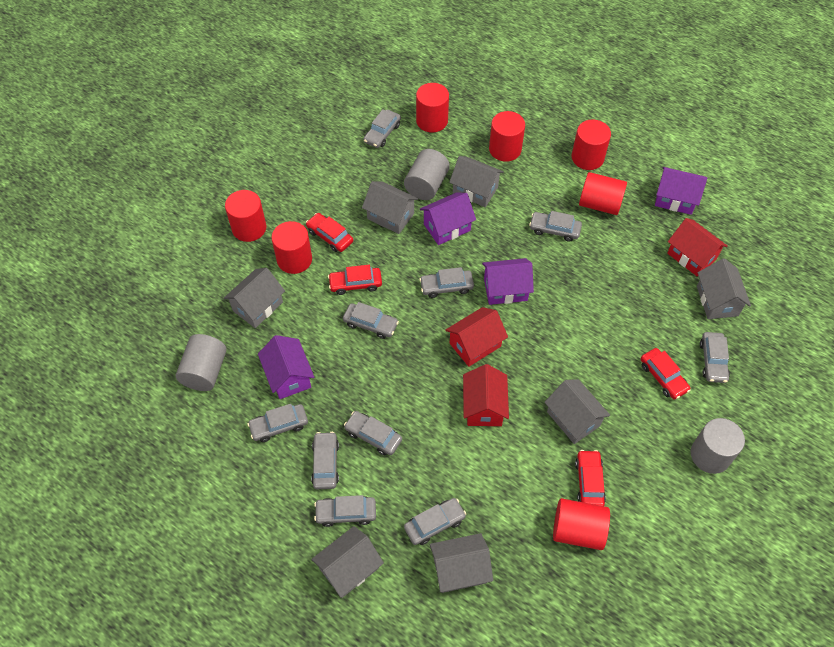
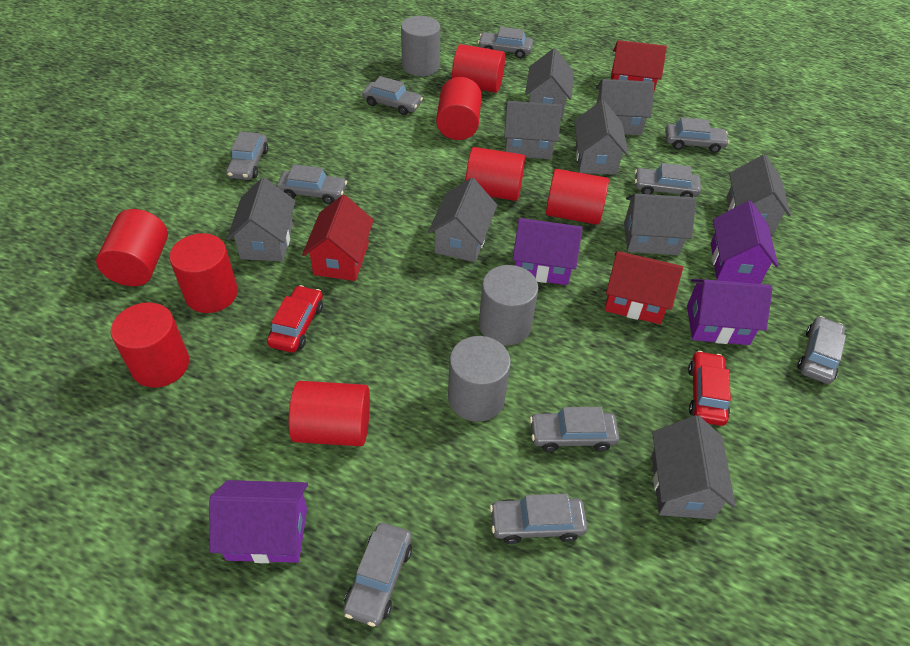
grey house: [224,268,285,328] [311,526,384,598] [362,181,419,234] [430,533,493,593] [449,156,504,207] [545,379,610,444] [697,258,751,319] = 7 -> [227,178,295,261] [428,178,497,262] [504,101,562,159] [525,48,574,118] [574,100,629,175] [596,79,654,135] [624,193,696,255] [652,415,736,519] [727,155,791,234] = 9
red car: [306,213,353,252] [328,265,382,295] [575,450,606,506] [641,348,690,400] = 4 -> [267,285,323,352] [688,351,731,426] = 2
red cylinder: [225,190,267,242] [271,221,312,274] [416,83,449,132] [489,111,525,162] [553,498,610,550] [572,120,611,170] [579,172,627,215] = 7 -> [96,209,168,286] [111,302,189,388] [169,233,238,313] [289,381,370,446] [436,77,482,140] [452,44,505,93] [465,147,525,201] [546,169,609,225] = 8

